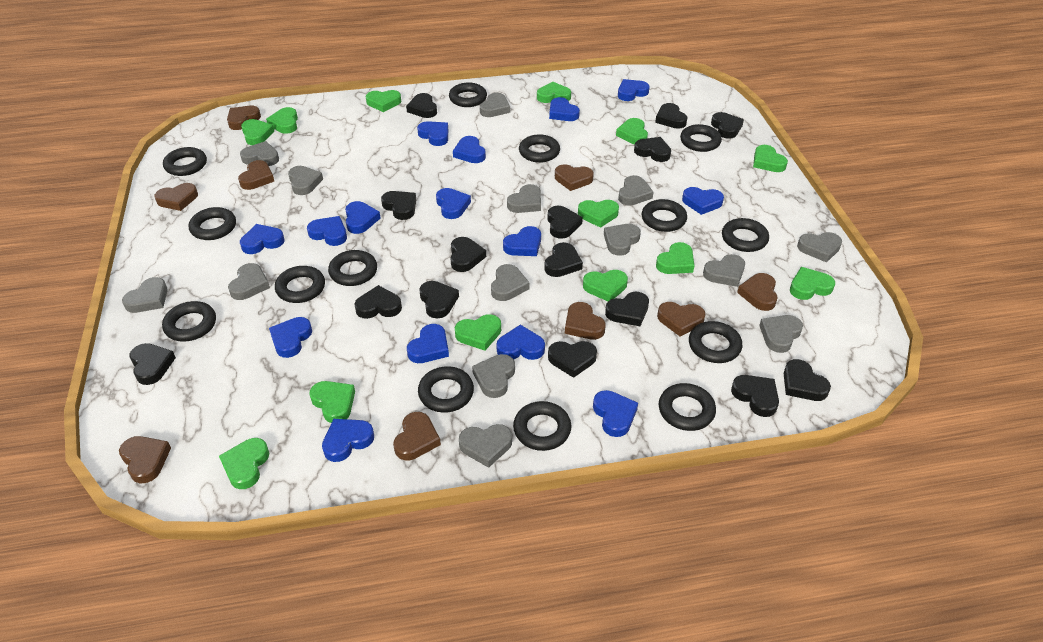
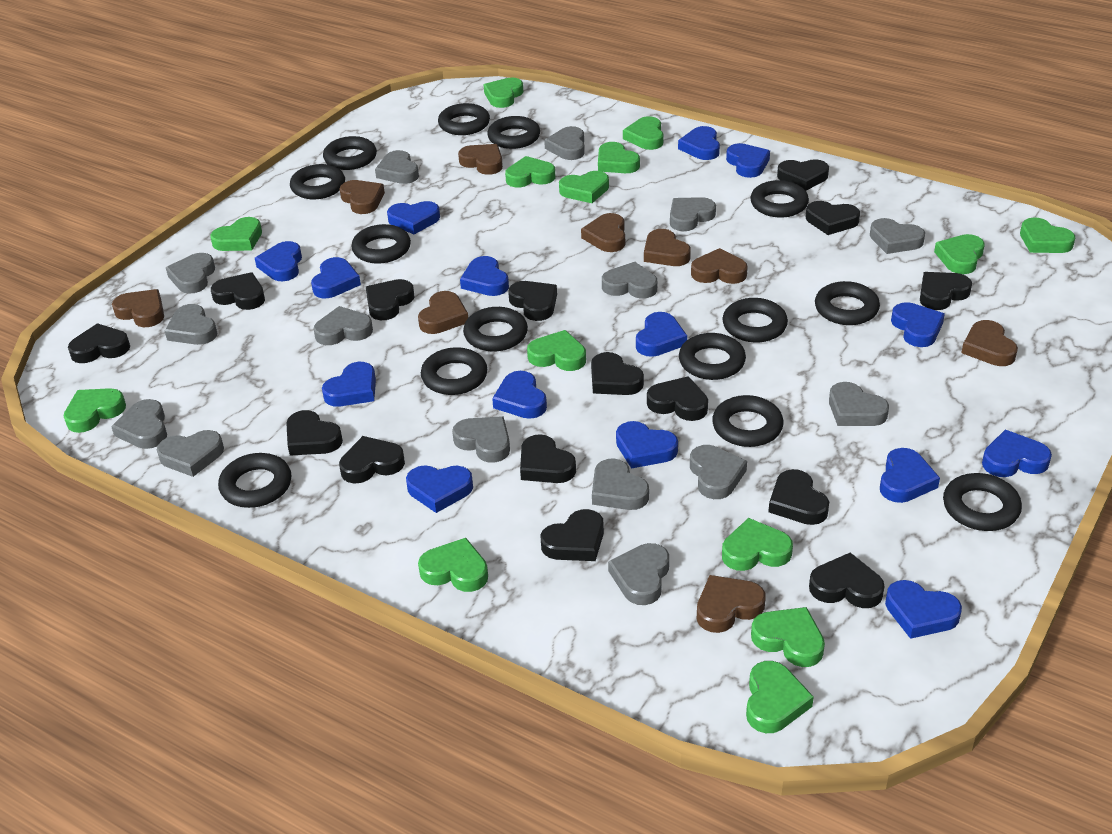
green heart: [219,438,269,489] [241,119,274,145] [266,107,298,134] [309,381,355,423] [366,90,401,112] [455,314,501,351] [537,82,571,103] [578,200,619,228] [583,270,628,301] [616,118,648,145] [656,242,695,274] [753,145,788,172] [790,267,835,300] = 13 -> [63,388,126,433] [210,217,262,251] [418,538,488,592] [484,78,523,108] [505,156,555,187] [527,330,586,371] [559,171,609,203] [598,142,640,173] [623,116,664,150] [722,518,793,571] [746,661,814,733] [751,607,825,667] [934,234,985,274] [1020,217,1075,253] = 14
grey heart: [122,277,168,313] [228,263,270,300] [240,141,279,166] [288,166,323,195] [459,424,512,468] [472,354,515,398] [480,93,510,117] [491,264,530,301] [507,184,541,213] [604,224,641,256] [618,175,654,206] [703,254,745,287] [759,315,803,353] [797,232,842,262] = 14 -> [111,399,167,449] [157,430,224,477] [165,304,218,345] [166,253,215,294] [314,306,373,345] [375,150,419,184] [452,416,510,463] [544,126,585,160] [592,458,649,510] [602,262,657,299] [608,543,669,605] [670,197,716,231] [690,445,747,499] [829,382,889,426] [870,218,925,254] = 15

